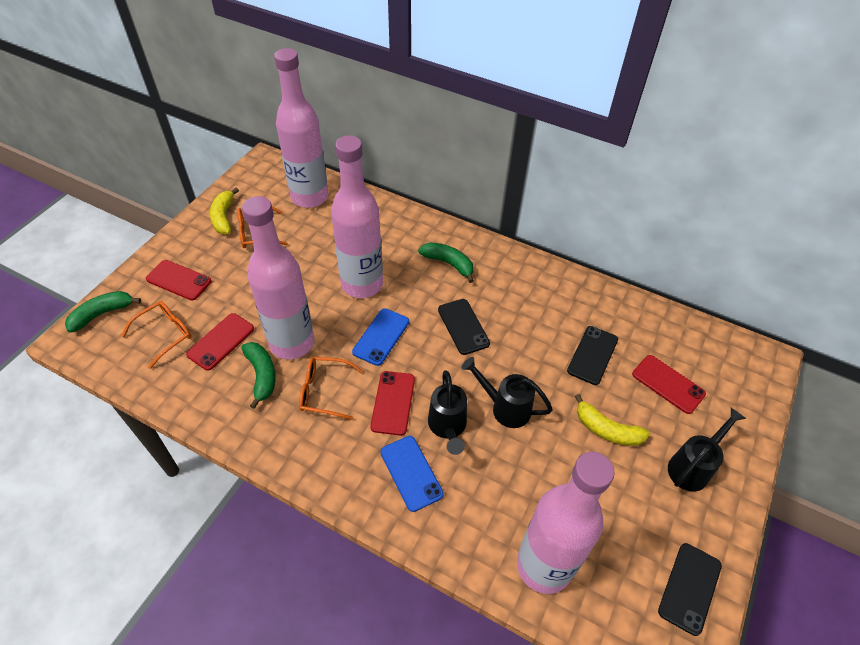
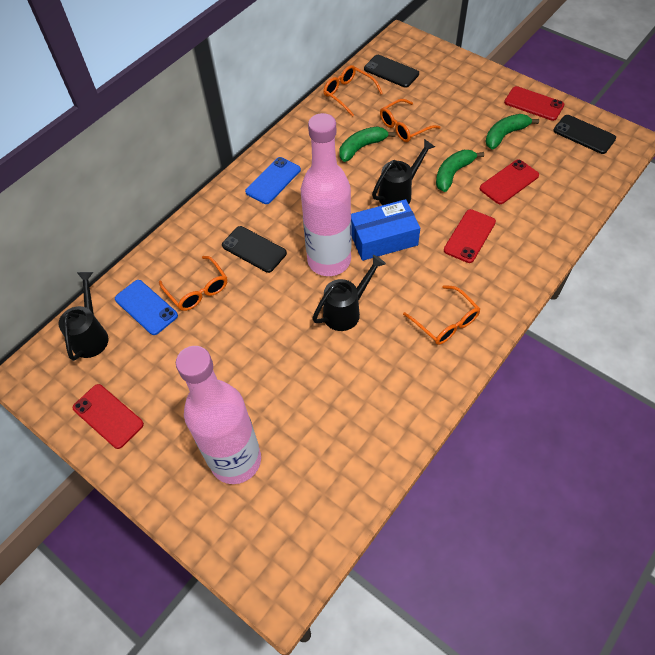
blue box: none = 0 -> [351,199,420,261] = 1
orange glasses: [122,301,191,369] [237,206,288,248] [299,357,363,420] = 3 -> [159,256,227,311] [323,65,383,117] [380,99,440,142] [403,285,480,345] = 4
pink bottle: [242,196,314,360] [274,48,328,208] [331,135,383,298] [517,452,615,594] = 4 -> [176,346,261,484] [301,113,352,276] = 2
yellow banana: [210,188,239,234] [575,394,650,446] = 2 -> none = 0

